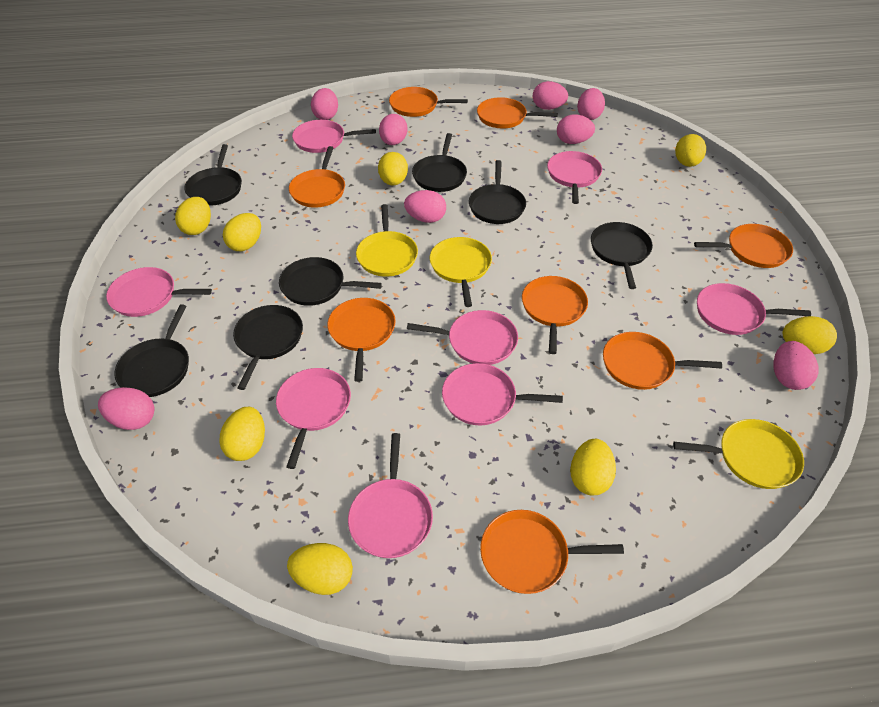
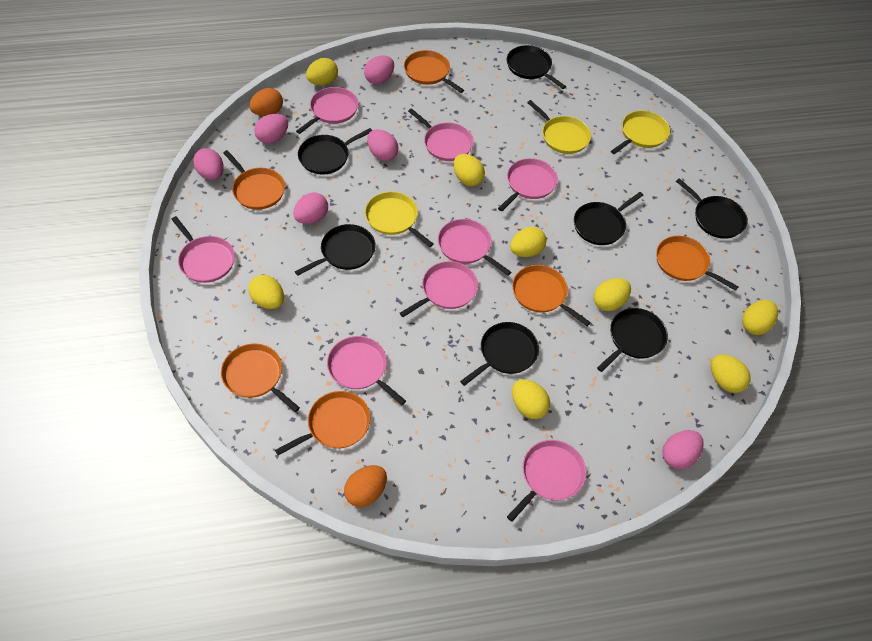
orange egg: none = 0 -> [249,88,283,116] [344,465,387,507] = 2
orange pan: [289,146,345,208] [327,298,396,382] [389,87,468,117] [477,97,558,128] [480,510,624,594] [522,276,588,354] [603,332,722,390] [694,224,793,268] = 8 -> [221,344,300,412] [223,150,285,210] [275,391,370,455] [404,50,464,93] [512,265,591,326] [656,236,739,291] = 6
pink egg: [98,387,155,430] [311,88,338,120] [379,114,407,145] [404,190,446,223] [533,81,568,110] [557,114,595,144] [577,88,605,120] [774,341,819,390] = 8 -> [193,148,224,180] [254,114,288,144] [293,193,328,224] [364,55,394,85] [367,129,399,161] [662,430,704,469] = 6

